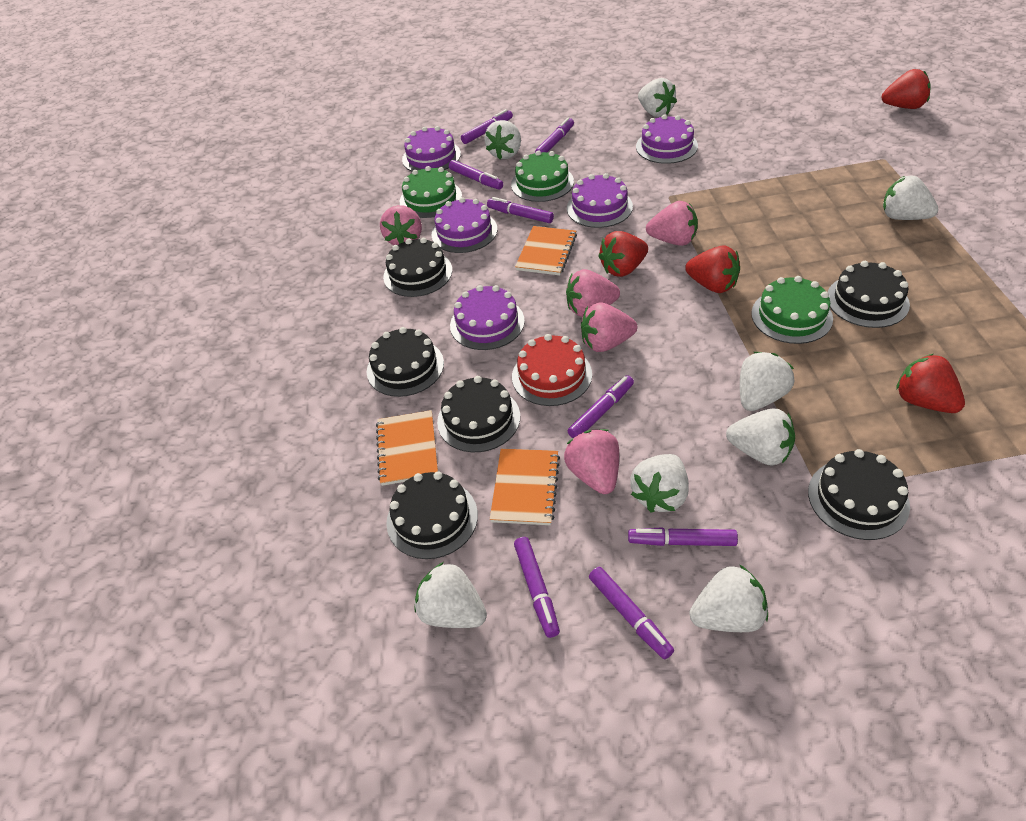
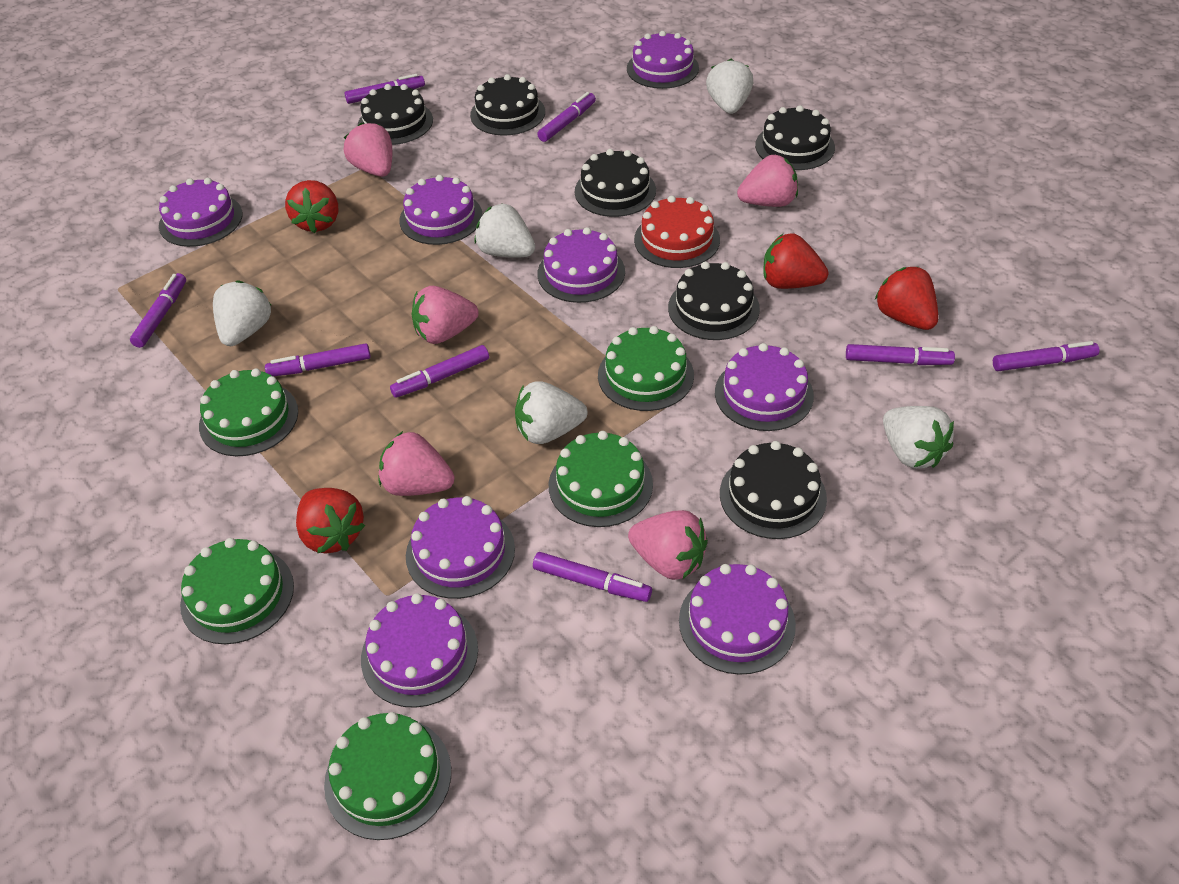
green cake: [400,166,462,218] [511,151,574,202] [751,276,833,344] = 3 -> [180,538,294,644] [199,369,298,456] [324,712,451,840] [549,431,653,527] [598,326,694,411] = 5
orange notebook: [376,410,438,486] [490,449,560,525] [515,226,577,275] = 3 -> none = 0
purple cake: [402,126,461,171] [432,197,497,253] [450,285,525,350] [567,173,633,228] [636,115,698,164] = 5 -> [159,178,243,247] [361,593,478,708] [399,175,482,245] [406,496,515,599] [538,227,625,303] [627,31,699,89] [679,564,796,675] [715,343,814,431] = 8
white strawberry: [414,562,487,628] [484,120,521,159] [630,454,689,512] [638,78,677,117] [689,564,768,632] [726,409,795,466] [740,352,794,411] [883,175,938,220] = 8 -> [213,280,272,346] [475,204,535,258] [515,381,588,444] [706,59,753,114] [883,406,954,469] = 5

